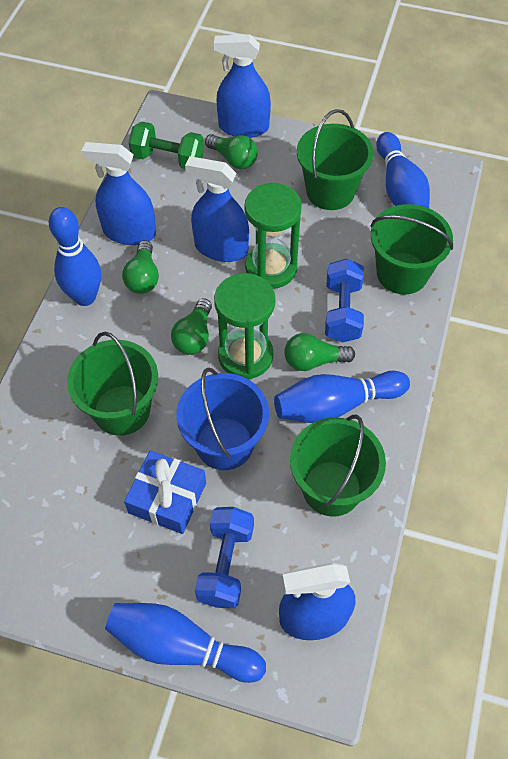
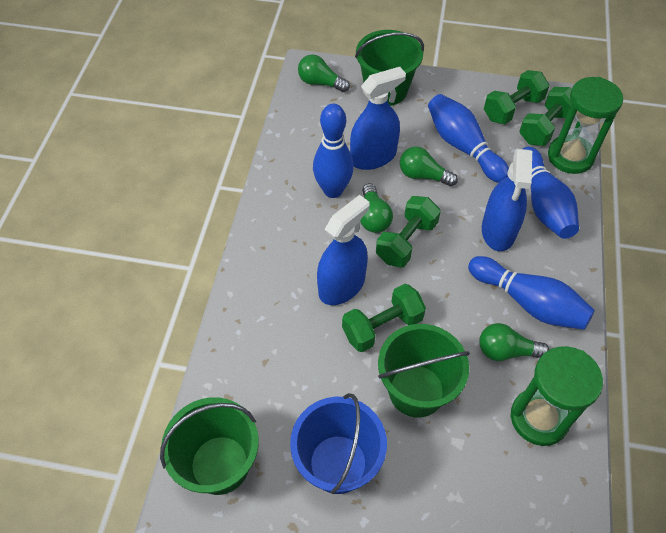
blue dumbbell: [195,507,254,608] [325,259,364,343] = 2 -> none = 0
blue gift: [124,450,206,534] = 1 -> none = 0
blue spray bottle: [82,142,156,245] [185,156,249,262] [214,34,271,138] [279,563,355,640] = 4 -> [317,195,369,305] [350,67,406,170] [482,149,532,251] = 3
green bucket: [67,332,158,436] [290,414,386,517] [297,109,374,210] [371,204,453,295] = 4 -> [160,397,259,495] [355,30,424,106] [378,324,470,418] = 3
green dumbbell: [128,121,204,169] = 1 -> [342,284,426,352] [376,196,441,267] [484,70,549,124] [519,87,572,146] = 4

